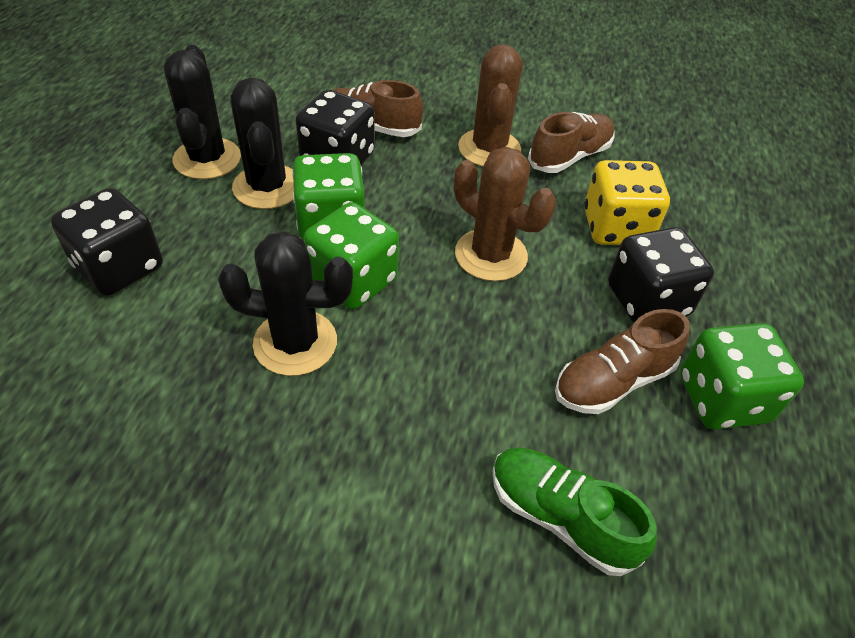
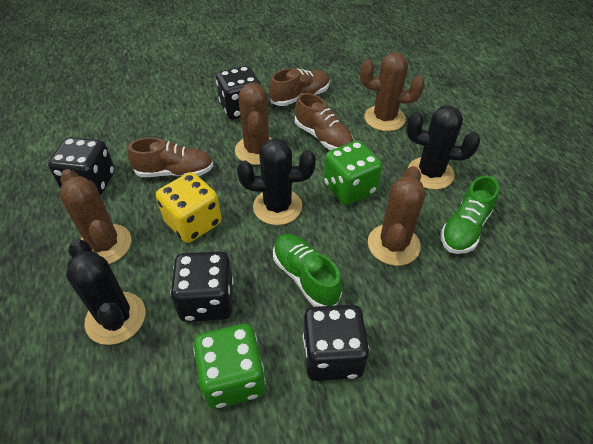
black dice: [51,188,163,296] [296,90,375,165] [608,227,714,323] = 3 -> [48,137,115,196] [171,251,233,322] [216,66,261,119] [303,305,369,381] = 4
brown cactus: [454,147,556,281] [458,44,523,167] = 2 -> [60,169,131,264] [235,83,272,165] [360,52,425,131] [368,166,425,266] = 4
green dice: [292,153,365,240] [304,202,399,309] [680,323,804,430] = 3 -> [193,324,266,409] [323,140,382,205] = 2
green shoe: [492,447,657,576] = 1 -> [273,234,342,307] [440,175,499,254] = 2

